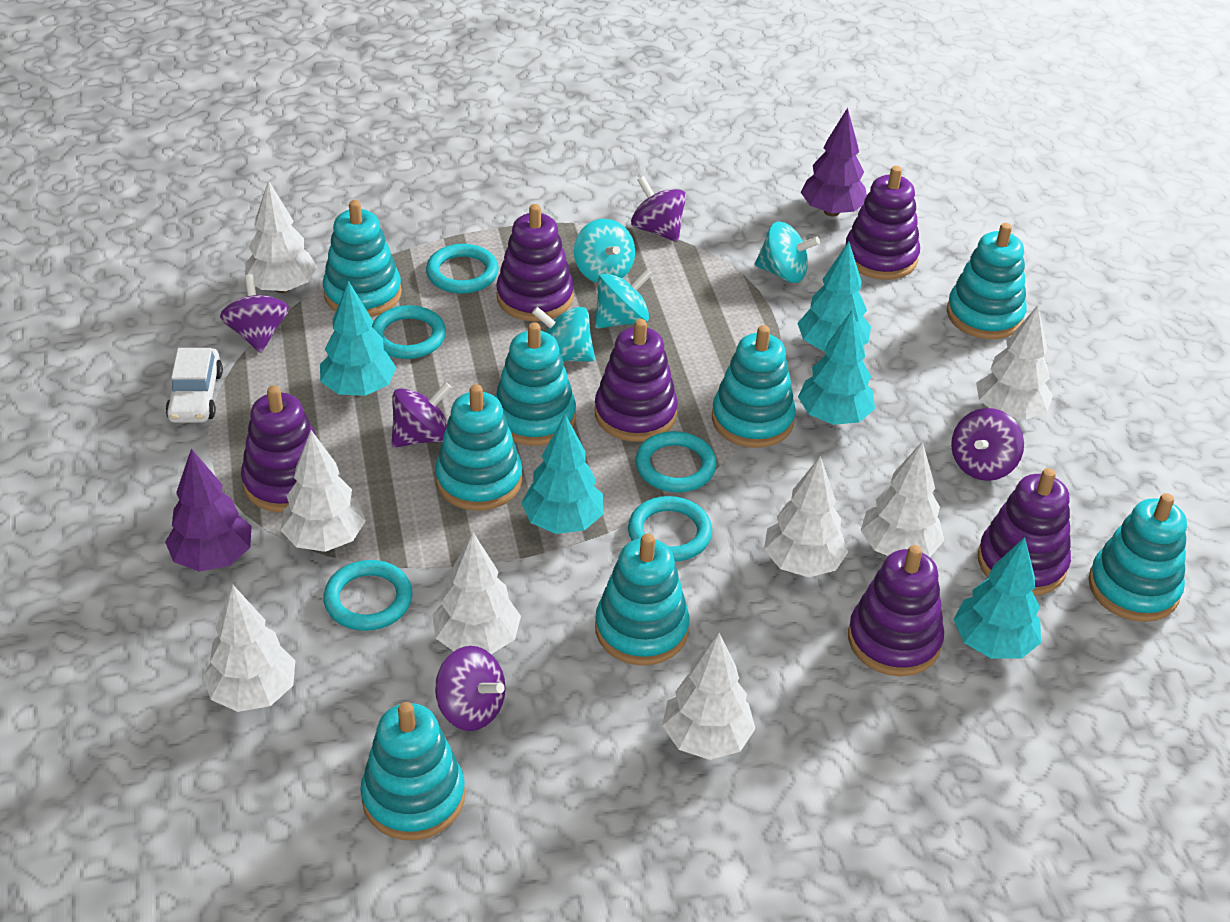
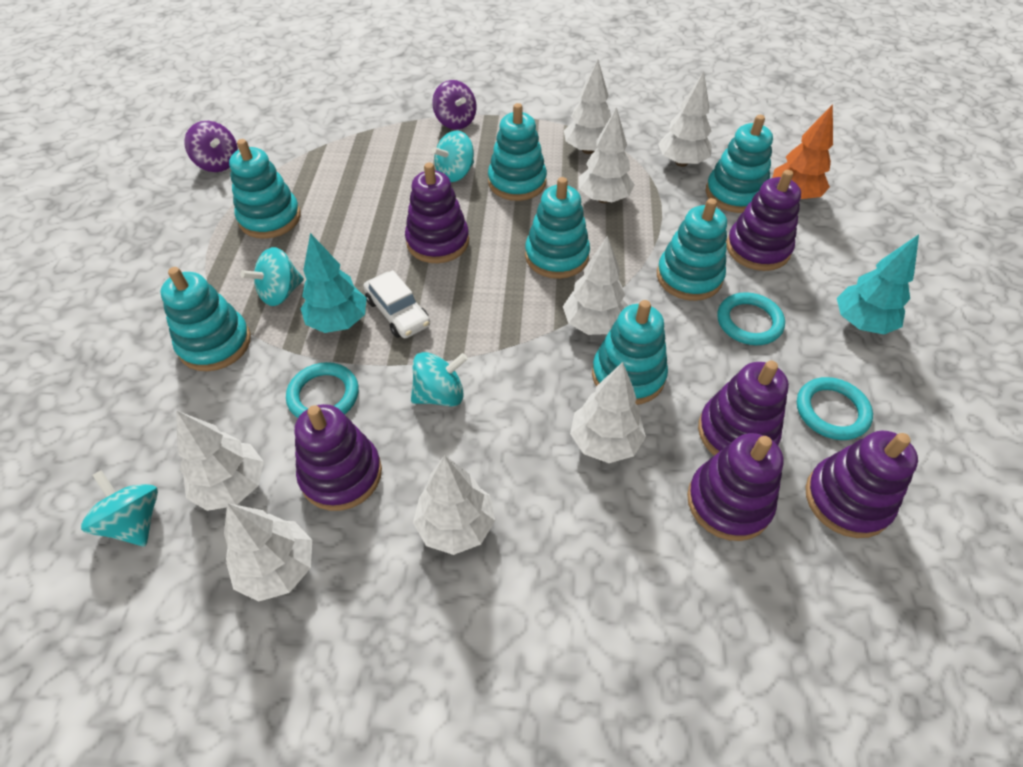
orange tree: none = 0 -> [772,104,833,199] = 1
purple spinning top: [220,274,289,353] [391,382,452,448] [435,646,505,731] [631,176,686,242] [951,408,1024,481] = 5 -> [184,121,238,172] [432,80,476,130] = 2
purple tree: [165,448,252,572] [801,108,867,217] = 2 -> none = 0
turquoise ring: [323,560,413,631] [371,305,446,359] [426,244,499,294] [628,496,712,562] [635,431,717,492] = 5 -> [286,362,359,418] [717,292,785,345] [797,377,873,440] = 3
turquoise stacking toy: [323,200,402,317] [360,702,465,840] [435,384,522,511] [495,322,576,446] [595,533,690,665] [712,325,796,448] [947,223,1027,339] [1089,493,1187,622] = 8 -> [160,267,251,371] [229,139,300,239] [488,103,547,201] [525,177,590,279] [592,300,668,405] [657,198,727,301] [706,115,773,213] = 7
turquoise tree: [320,281,397,396] [521,414,603,534] [797,242,871,352] [798,310,875,425] [953,537,1041,659] = 5 -> [301,233,367,333] [837,235,919,335] = 2

